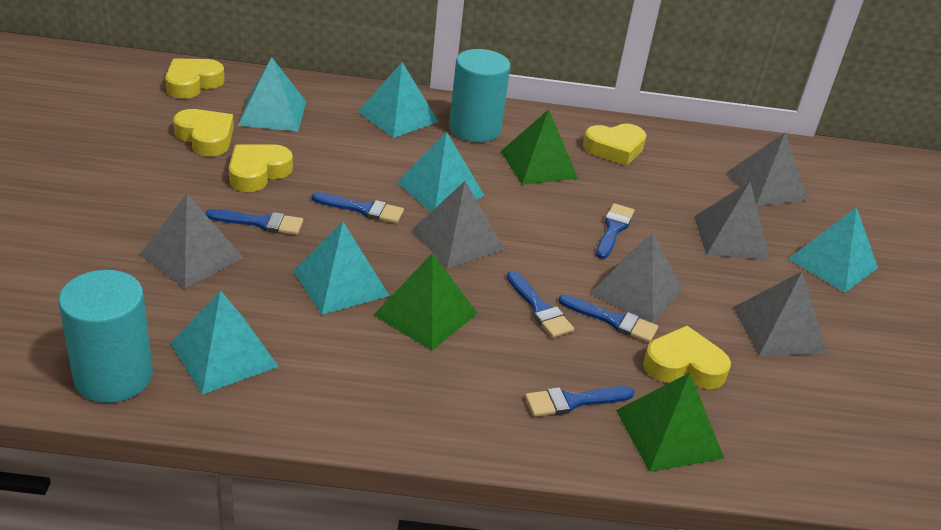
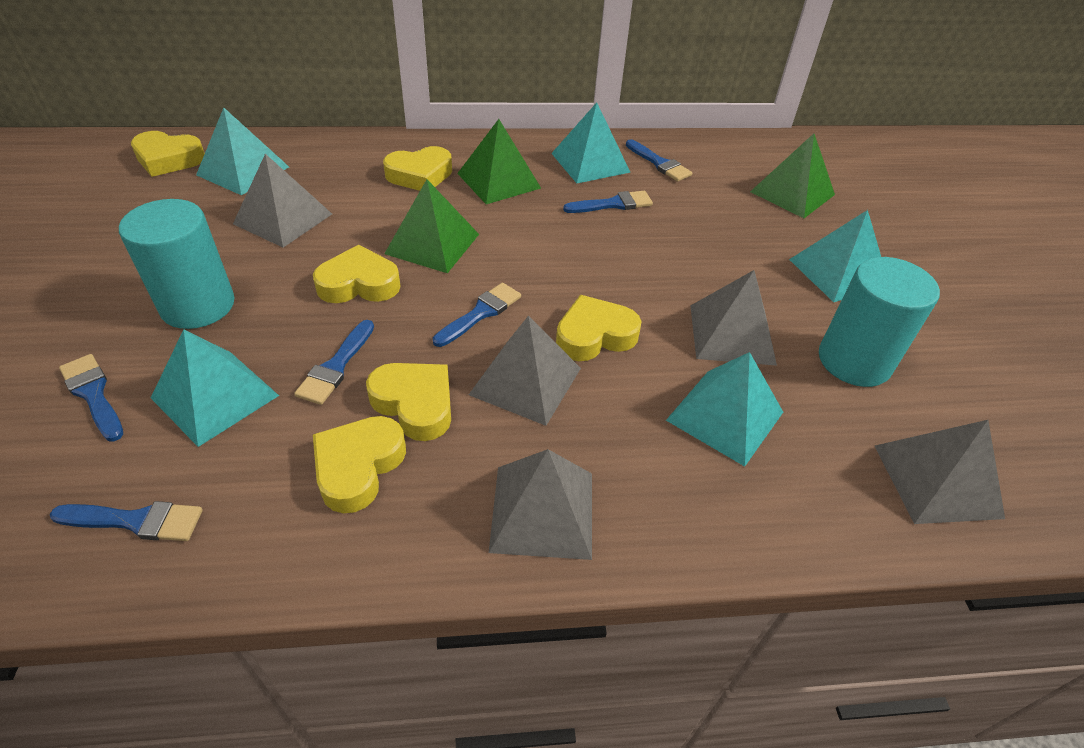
grey pyramid: [139,194,244,289] [412,181,504,268] [590,233,683,324] [694,182,770,260] [727,133,808,206] [733,272,827,356] = 6 -> [233,154,332,248] [469,315,581,426] [489,449,592,560] [690,270,777,366] [875,420,1005,524] = 5
turquoise pyramid: [170,290,279,394] [238,58,306,131] [293,222,389,315] [358,62,439,138] [396,132,485,212] [788,207,878,293] = 6 -> [151,329,279,447] [196,108,289,195] [551,103,631,183] [666,352,783,467] [789,210,881,302] = 5
yellow heart: [165,58,225,99] [173,109,234,156] [229,144,293,192] [583,124,647,166] [643,326,731,389] = 5 -> [131,131,205,177] [313,245,401,303] [313,416,406,513] [366,363,451,441] [383,146,452,191] [556,295,642,361] = 6

